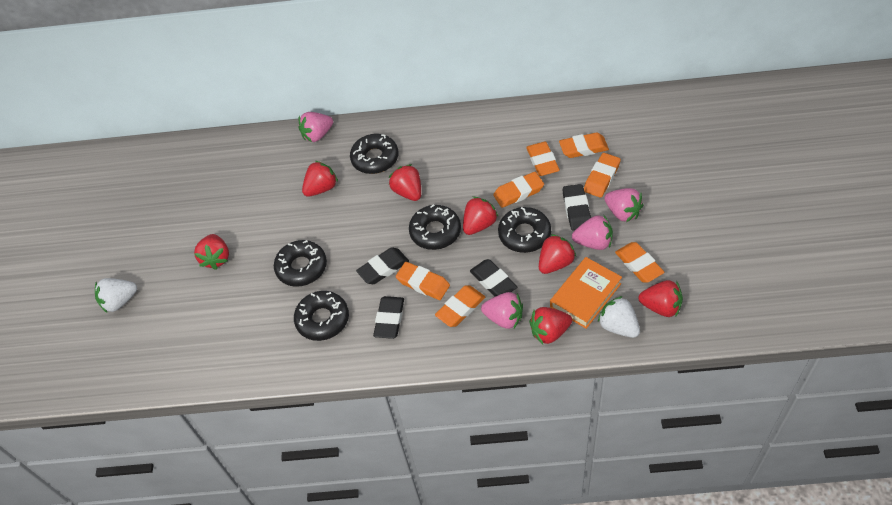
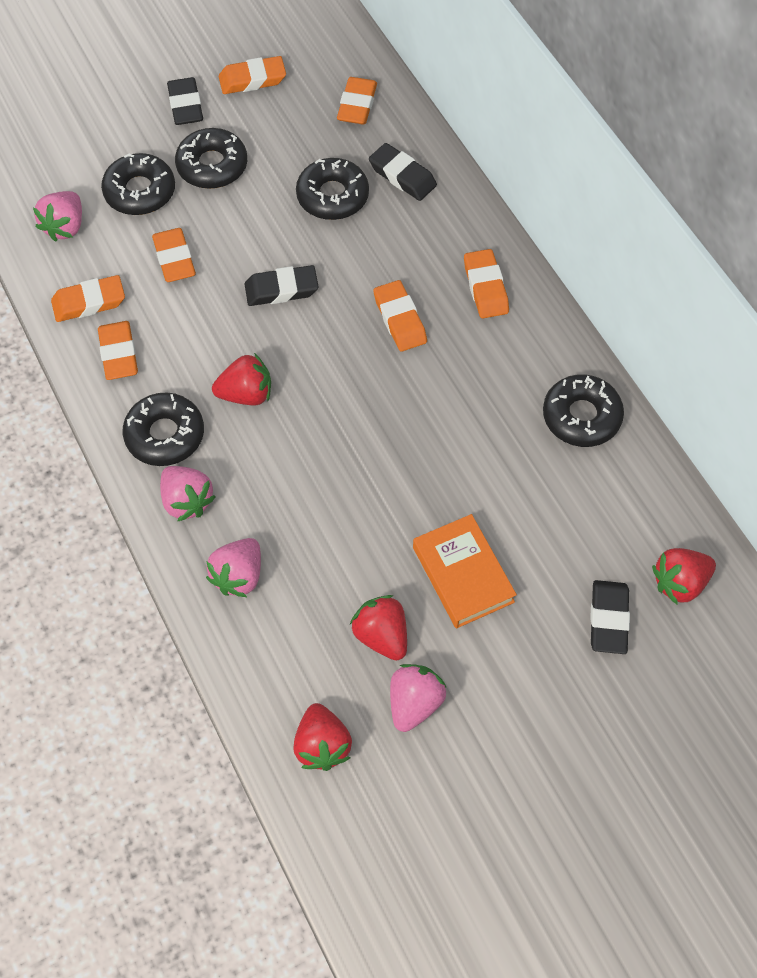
red strawberry: [194,234,229,270] [302,161,338,197] [389,164,421,201] [463,197,498,235] [529,307,572,344] [539,234,576,274] [638,280,683,317] = 7 -> [212,353,271,405] [293,703,352,771] [350,595,407,661] [652,548,716,605] = 4
white strawberry: [95,278,137,313] [598,296,640,338] = 2 -> none = 0

